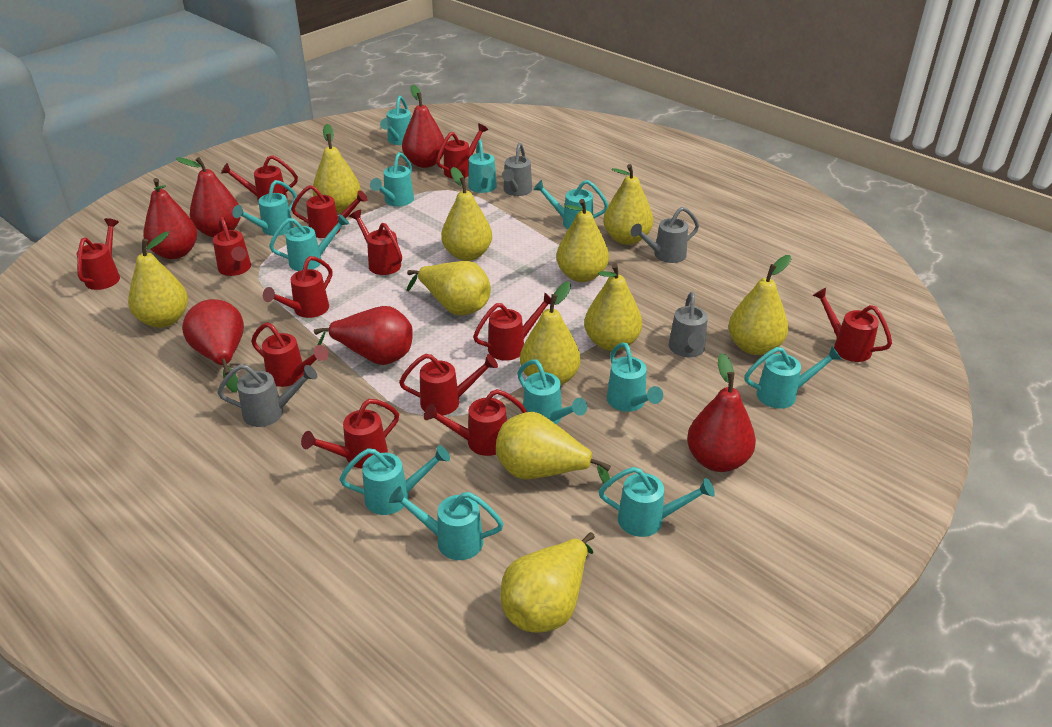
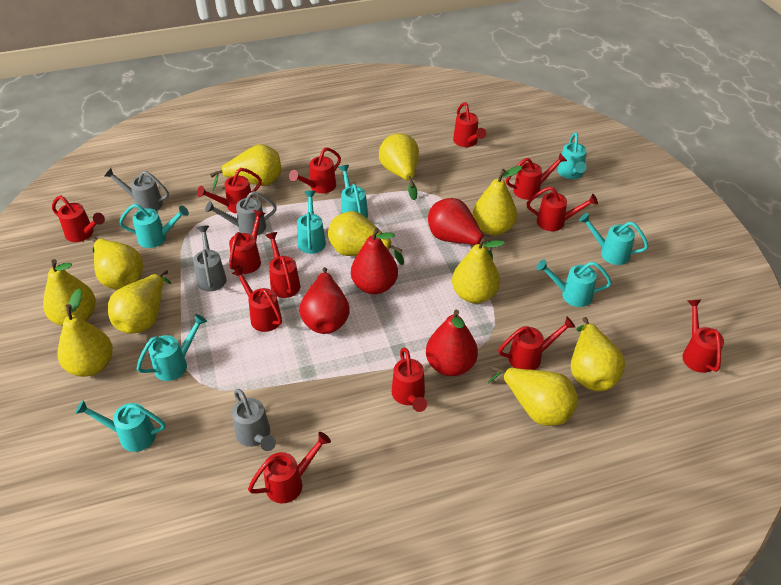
red pear: [143,178,197,259] [176,157,241,237] [182,299,244,393] [314,306,413,365] [402,84,445,168] [687,353,756,472] = 6 -> [300,267,350,334] [351,228,398,294] [426,310,478,376] [428,198,493,260] = 4
turquoise watering can: [232,180,297,236] [269,214,349,271] [340,445,450,515] [370,152,414,206] [380,95,411,145] [389,486,504,560] [468,140,497,193] [517,360,587,424] [533,180,609,229] [599,467,715,537] [607,342,663,412] [744,346,842,409] = 12 -> [75,400,166,452] [119,204,189,248] [137,314,207,381] [297,191,326,254] [338,165,368,218] [536,259,612,307] [558,132,587,179] [579,213,649,265] = 8

